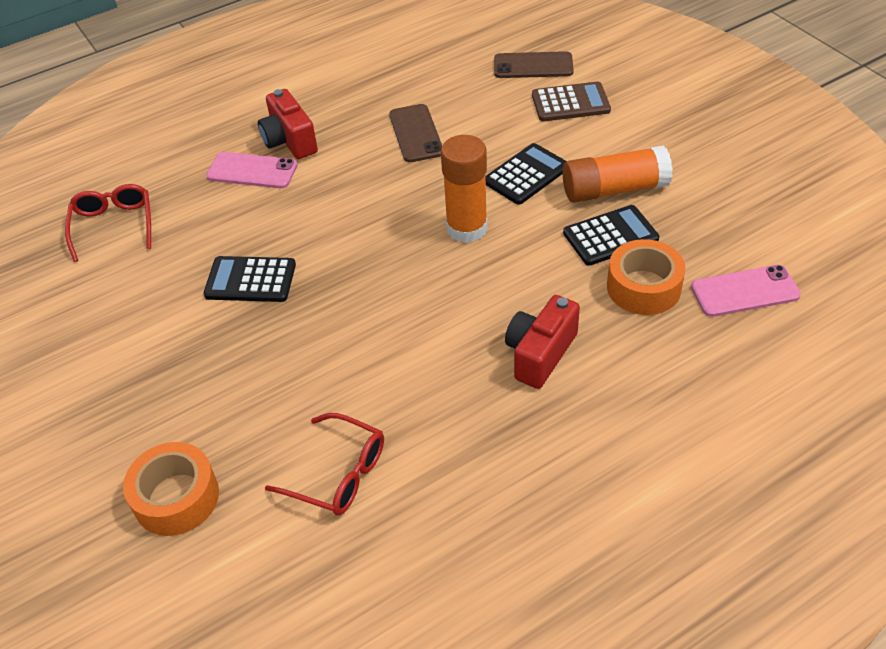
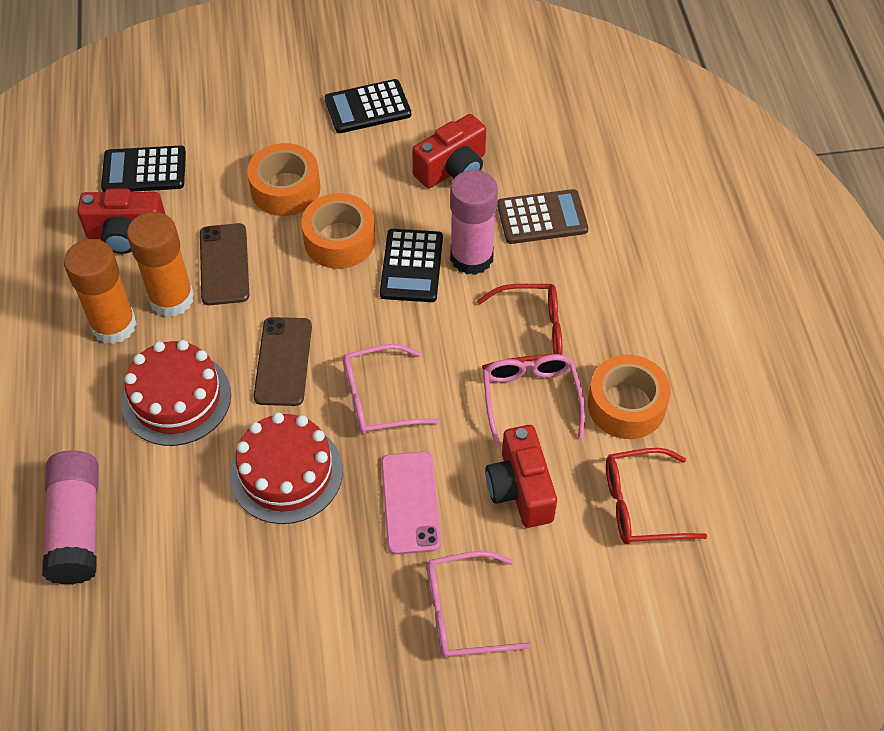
orange tape: [123,442,219,536] [607,239,686,315] = 2 -> [247,143,321,216] [301,193,375,269] [588,355,671,439] = 3
pink glasses: none = 0 -> [343,344,441,435] [427,551,531,658] [483,354,585,447] = 3
pink glue stick: none = 0 -> [42,450,98,585] [450,170,498,275] = 2
pink phone: [206,152,298,189] [691,265,801,317] = 2 -> [381,451,441,555] = 1
red cake: none = 0 -> [122,340,231,446] [230,412,343,524] = 2
red camera: [258,89,318,159] [505,295,580,389] = 2 -> [77,189,165,254] [412,114,486,188] [485,425,557,528] = 3

